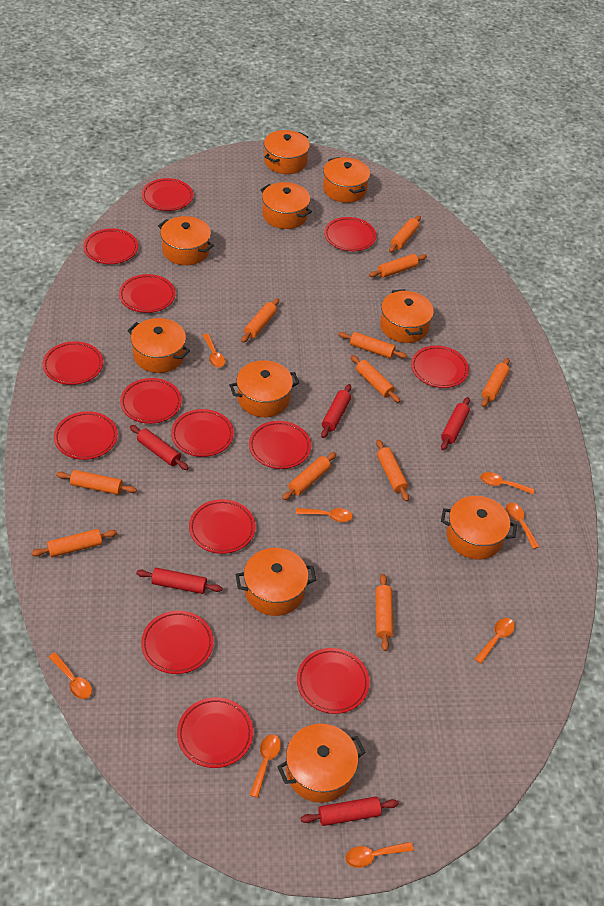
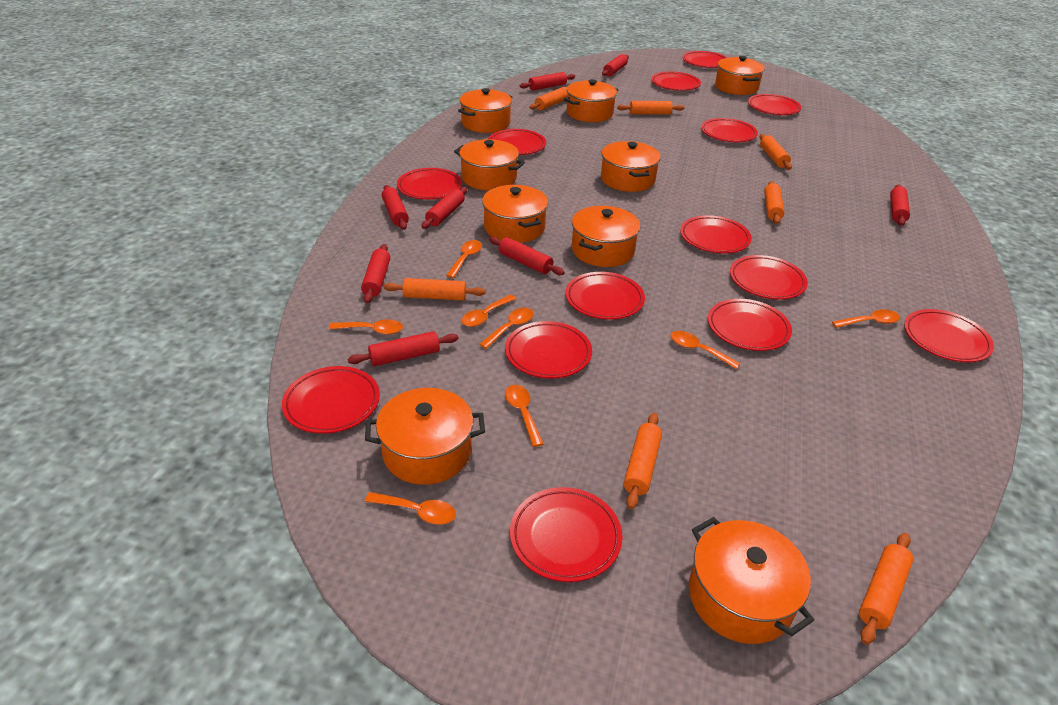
orange pot: [127,318,190,373] [158,216,214,265] [229,360,300,417] [236,548,316,616] [260,182,312,229] [264,130,310,174] [277,724,366,803] [323,157,370,203] [380,289,434,343] [441,496,517,560] = 10 -> [365,388,485,485] [454,139,525,190] [458,88,512,133] [482,185,548,243] [564,79,618,122] [572,206,640,267] [601,141,661,192] [689,517,814,644] [715,56,765,95] = 9
orange rolling pin: [31,529,117,557] [56,470,137,495] [241,298,279,343] [282,452,336,500] [338,332,407,359] [351,355,400,403] [369,254,427,278] [375,574,393,651] [376,439,409,501] [389,215,421,253] [481,358,510,407] = 11 -> [384,278,485,301] [529,87,568,110] [617,101,685,115] [624,413,662,509] [759,134,792,170] [764,181,784,224] [859,533,913,645] = 7
red rolling pin: [130,425,189,470] [136,568,222,594] [300,796,399,826] [321,384,351,438] [441,397,470,450] = 5 -> [348,331,459,366] [361,244,390,303] [382,185,409,230] [421,187,467,229] [489,236,565,275] [520,72,575,91] [602,54,629,76] [890,185,910,226] = 8

